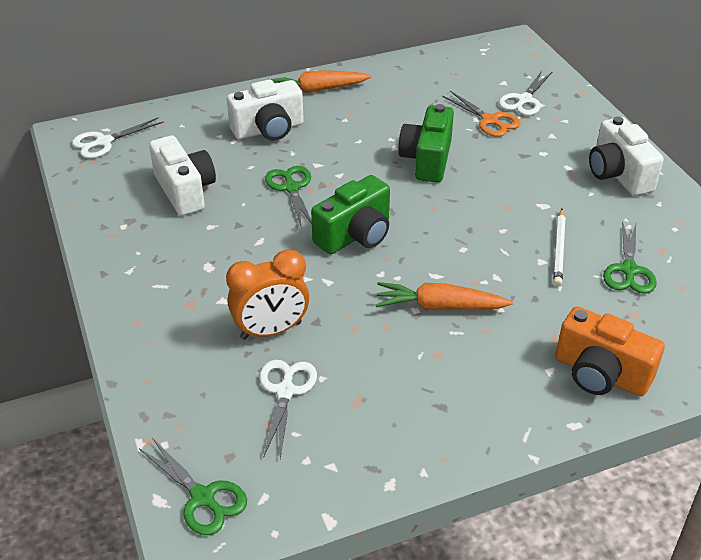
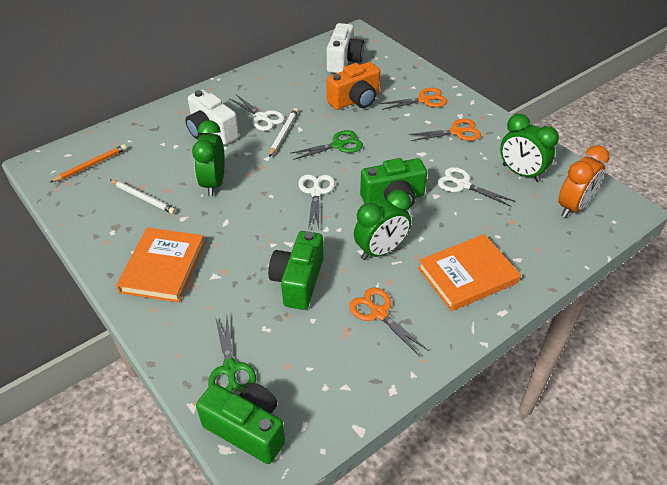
green camera: [311,175,390,254] [398,104,454,183] = 2 -> [196,382,285,464] [268,231,323,310] [360,158,427,207] = 3
green clock: none = 0 -> [192,120,225,196] [354,190,411,260] [500,114,559,182] = 3
green scissors: [140,438,247,535] [265,166,312,226] [603,221,657,294] = 3 -> [208,316,256,392] [290,130,363,160] = 2
orange book: none = 0 -> [116,227,205,303] [418,234,521,311] = 2
orange carrot: [269,70,371,93] [376,282,513,310] = 2 -> none = 0
orange pencil: none = 0 -> [50,144,127,182] = 1
orange scissors: [442,91,521,137] = 1 -> [349,288,429,357] [379,87,447,110] [409,119,481,141] = 3
white camera: [149,135,216,216] [227,80,304,141] [589,116,664,196] = 3 -> [185,90,239,145] [327,23,364,73] = 2
white pencil: [553,209,566,286] = 1 -> [110,180,176,214] [269,108,298,157] = 2

